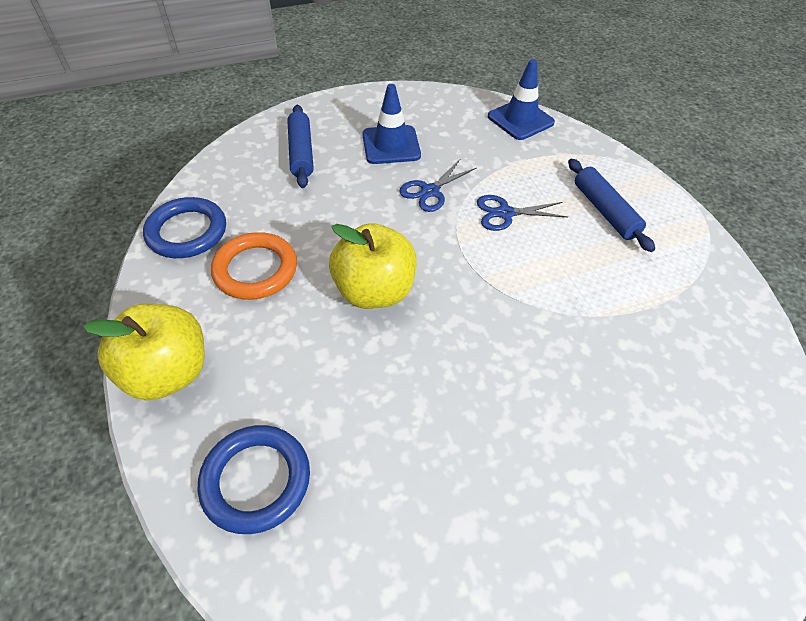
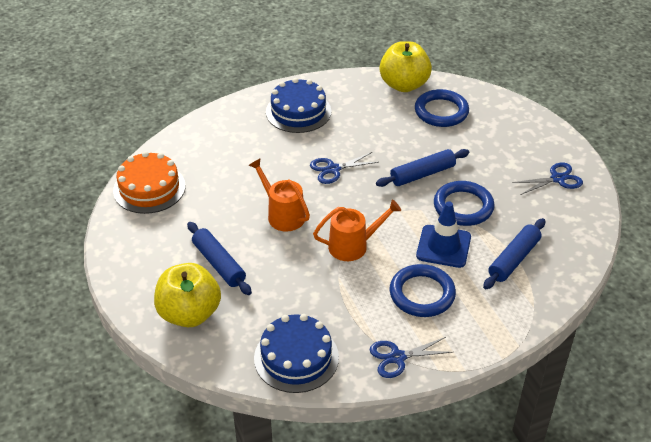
blue cake: none = 0 -> [254,314,339,393] [266,78,331,133] = 2
blue ring: [143,197,226,258] [198,425,310,534] = 2 -> [389,264,456,317] [415,89,469,127] [434,181,495,226] = 3
blue rolling pin: [287,105,314,188] [568,159,655,252] = 2 -> [187,222,252,295] [376,149,469,187] [483,218,545,289] = 3
blue scissors: [399,160,477,212] [477,195,568,231] = 2 -> [310,152,379,184] [370,337,453,378] [512,162,583,195] = 3
blue traffic cone: [362,84,421,164] [488,59,555,140] = 2 -> [416,201,471,268] = 1
orange cake: none = 0 -> [113,151,186,214] = 1
orange ring: [211,232,297,300] = 1 -> none = 0
orange watering can: none = 0 -> [249,158,310,232] [313,200,401,261] = 2

